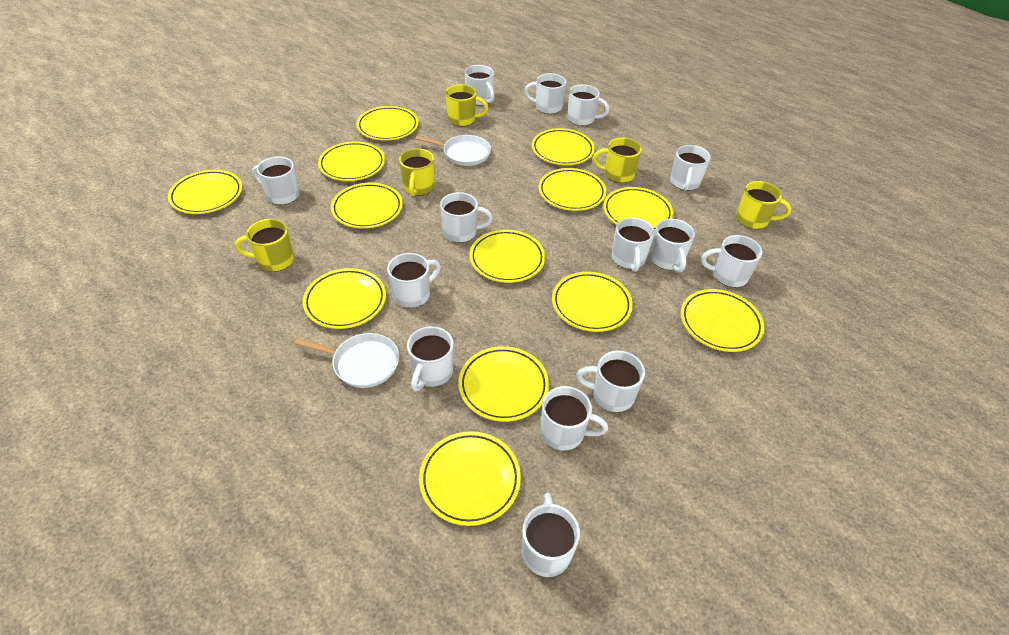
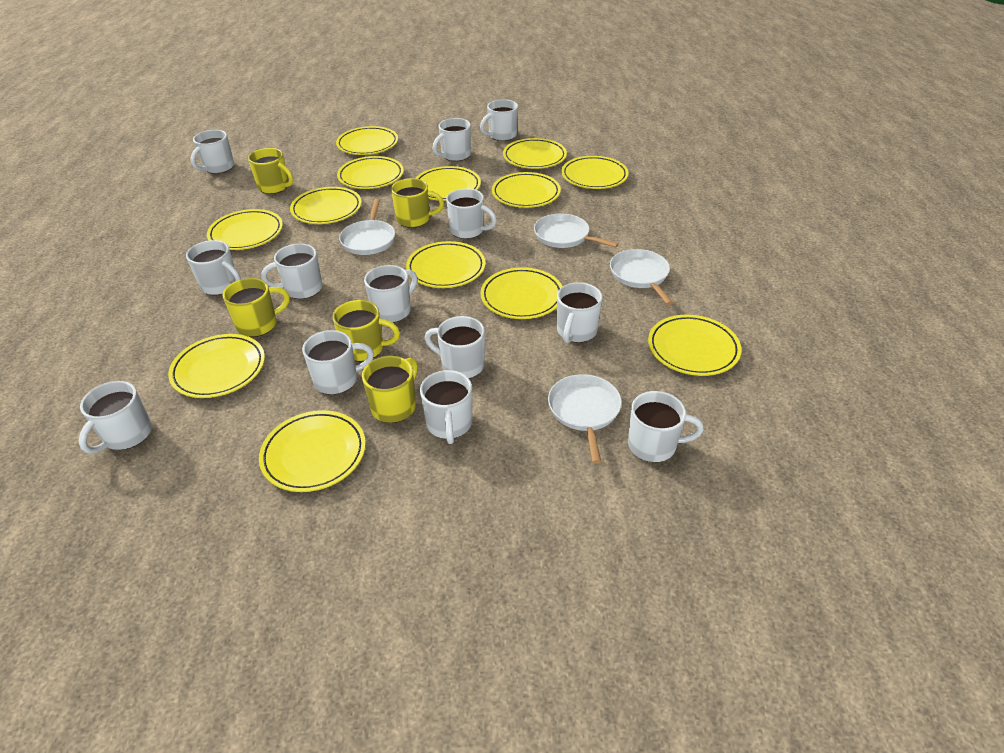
white mug: [252,157,300,205] [387,253,441,308] [407,326,454,392] [440,192,493,243] [465,65,495,105] [522,493,580,577] [524,73,566,114] [541,386,608,451] [567,84,609,126] [576,350,645,412] [612,218,655,272] [650,219,695,273] [670,145,711,191] [701,235,762,287] = 14 -> [79,381,152,453] [186,240,241,295] [191,130,234,174] [261,243,322,299] [302,330,374,395] [364,265,418,323] [420,370,472,444] [425,316,485,379] [433,118,471,161] [446,188,497,239] [480,99,518,141] [557,282,603,343] [628,391,704,462] = 13
white pan: [295,333,399,388] [415,135,491,166] = 2 -> [339,199,395,255] [534,214,618,248] [548,374,622,464] [610,249,673,305] = 4

